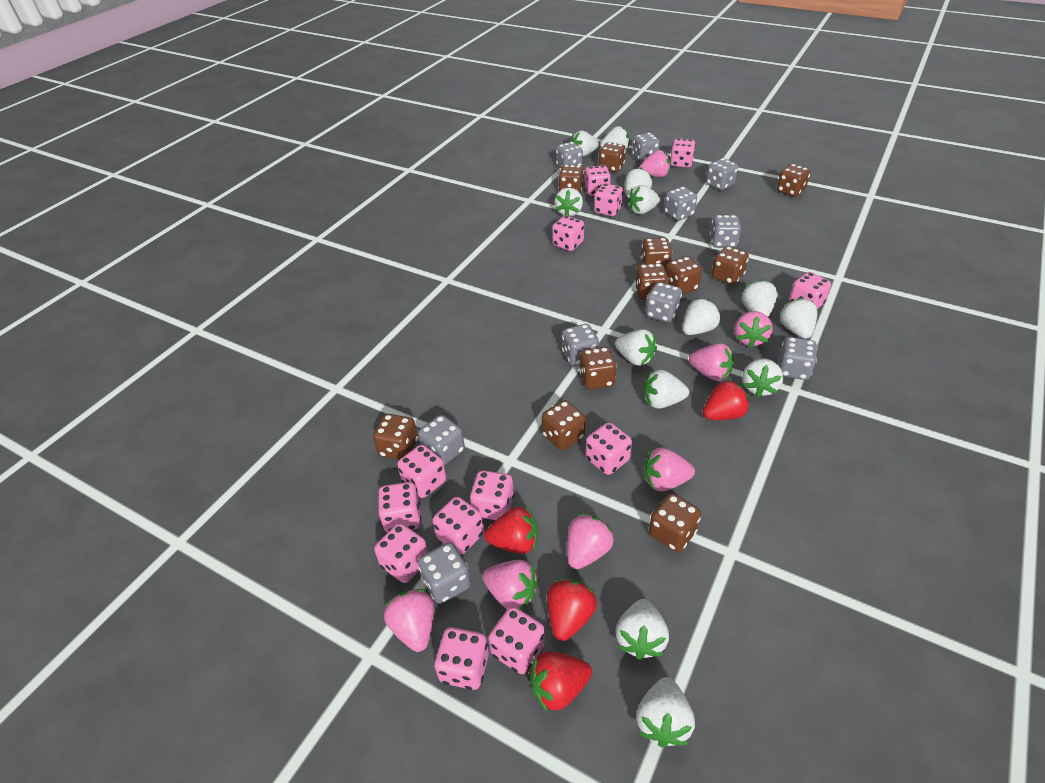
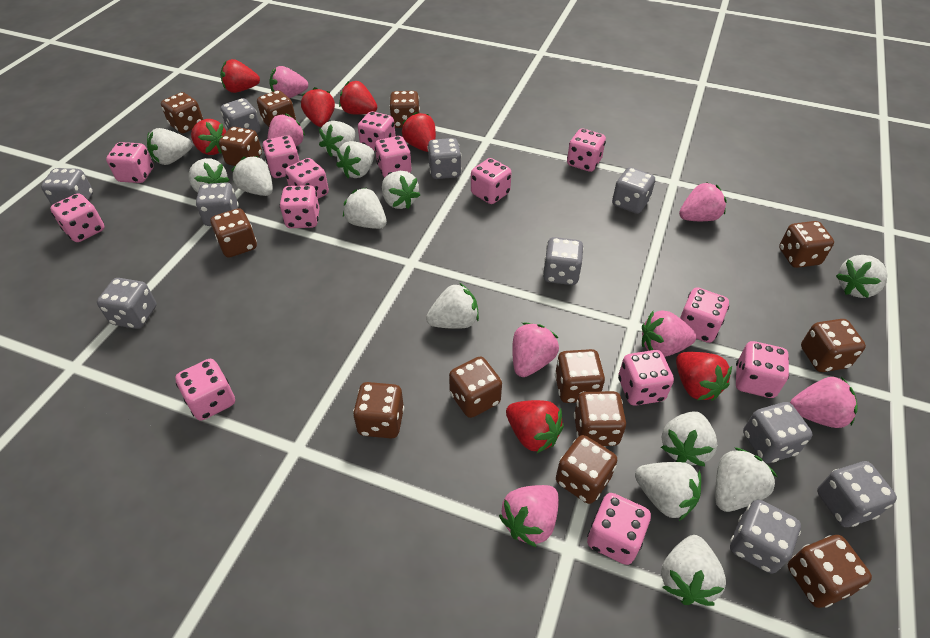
brown dice: [373,414,418,460] [542,400,586,450] [558,165,584,193] [579,347,617,389] [599,142,626,172] [635,263,668,300] [641,238,672,271] [649,493,701,552] [666,256,702,295] [712,246,749,285] [777,164,811,197] = 11 -> [161,92,203,133] [211,208,257,258] [219,127,262,166] [257,90,296,127] [353,382,404,439] [389,91,420,128] [449,357,502,418] [555,349,605,403] [556,435,618,504] [574,391,626,446] [779,221,834,268] [788,535,872,608] [801,319,866,372] = 13
pink dice: [374,523,428,583] [378,482,421,533] [397,445,446,498] [433,497,484,555] [434,627,489,690] [470,470,514,520] [488,607,545,674] [552,215,584,251] [584,165,611,196] [586,422,632,475] [594,183,623,216] [670,138,696,168] [789,272,831,309] = 13 -> [50,193,105,242] [106,142,154,183] [175,359,235,421] [262,135,299,178] [279,185,320,228] [285,158,329,199] [358,111,396,151] [375,136,411,178] [471,158,512,204] [567,129,606,172] [587,493,651,565] [618,350,674,406] [680,288,729,343] [736,341,789,398] = 14
red strawberry: [484,506,538,554] [529,652,592,712] [547,579,597,641] [703,379,749,420] = 4 -> [191,119,226,155] [220,59,260,93] [301,87,335,127] [339,81,377,115] [402,112,436,152] [506,400,564,453] [676,352,732,401] = 7

